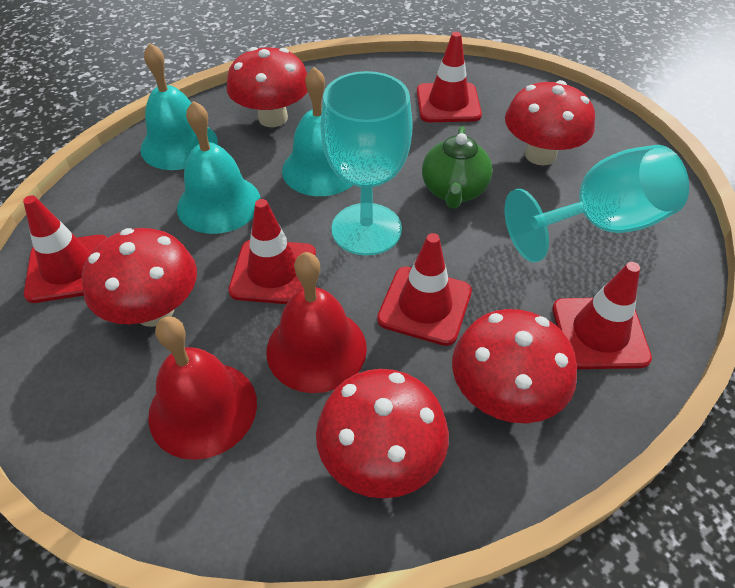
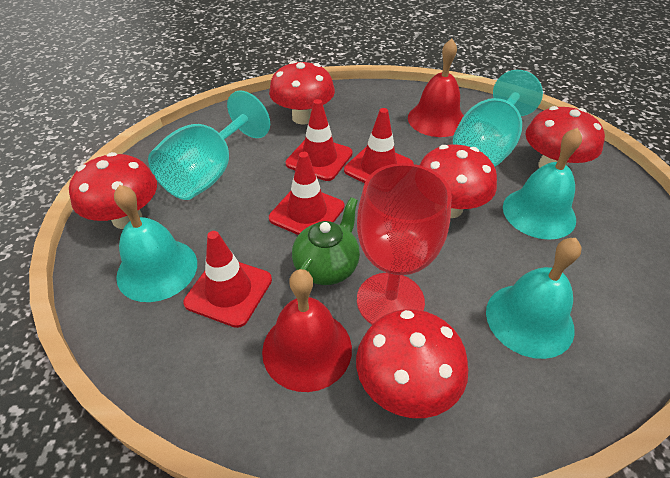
red goblet: none = 0 -> [357,163,452,325] = 1
red traffic cone: [23,195,107,303] [228,199,316,304] [377,233,472,346] [417,32,482,122] [553,262,652,369] = 5 -> [183,231,272,328] [269,152,345,235] [285,99,353,181] [344,108,414,183] = 4

